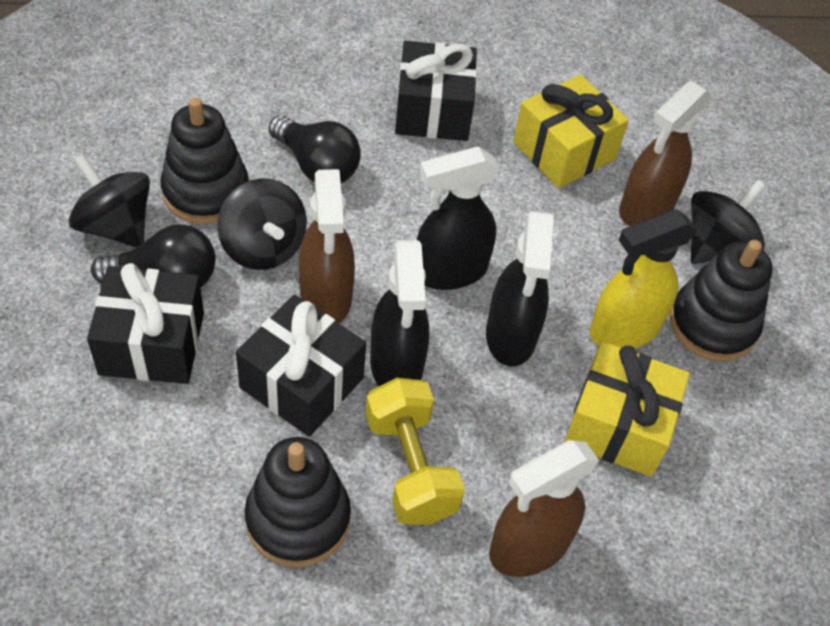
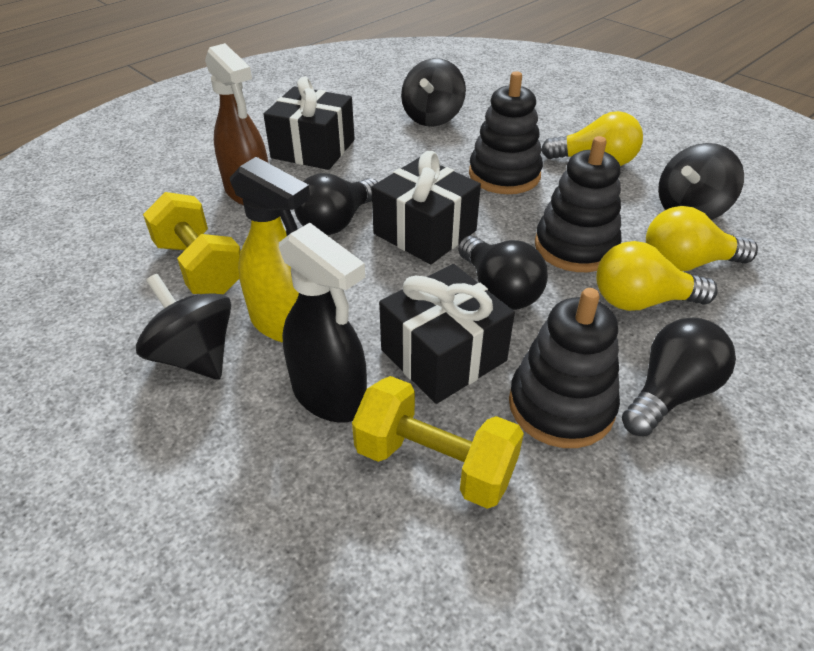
black light bulb: [91,224,216,288] [269,115,361,183] = 2 -> [294,173,378,235] [458,236,548,310] [622,317,736,436] = 3
black spray bottle: [370,240,429,386] [417,147,500,290] [486,211,554,366] = 3 -> [279,223,367,423] = 1
brown spray bottle: [299,169,355,323] [489,440,599,577] [619,81,711,226] = 3 -> [205,43,268,205] = 1
yellow dumbbell: [366,378,465,525] = 1 -> [143,192,241,294] [352,376,524,509] = 2
yellow gift: [513,75,629,188] [564,341,690,477] = 2 -> none = 0
yellow light bulb: none = 0 -> [541,111,643,166] [596,241,718,311] [646,206,758,271] = 3

